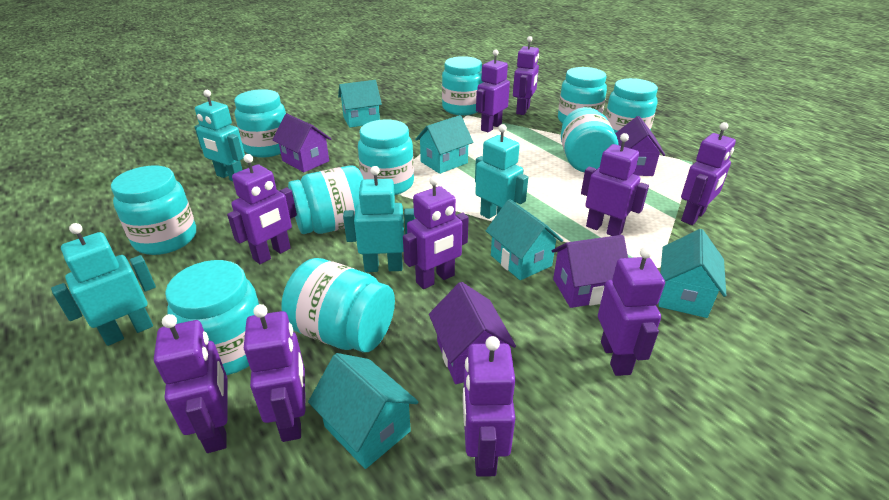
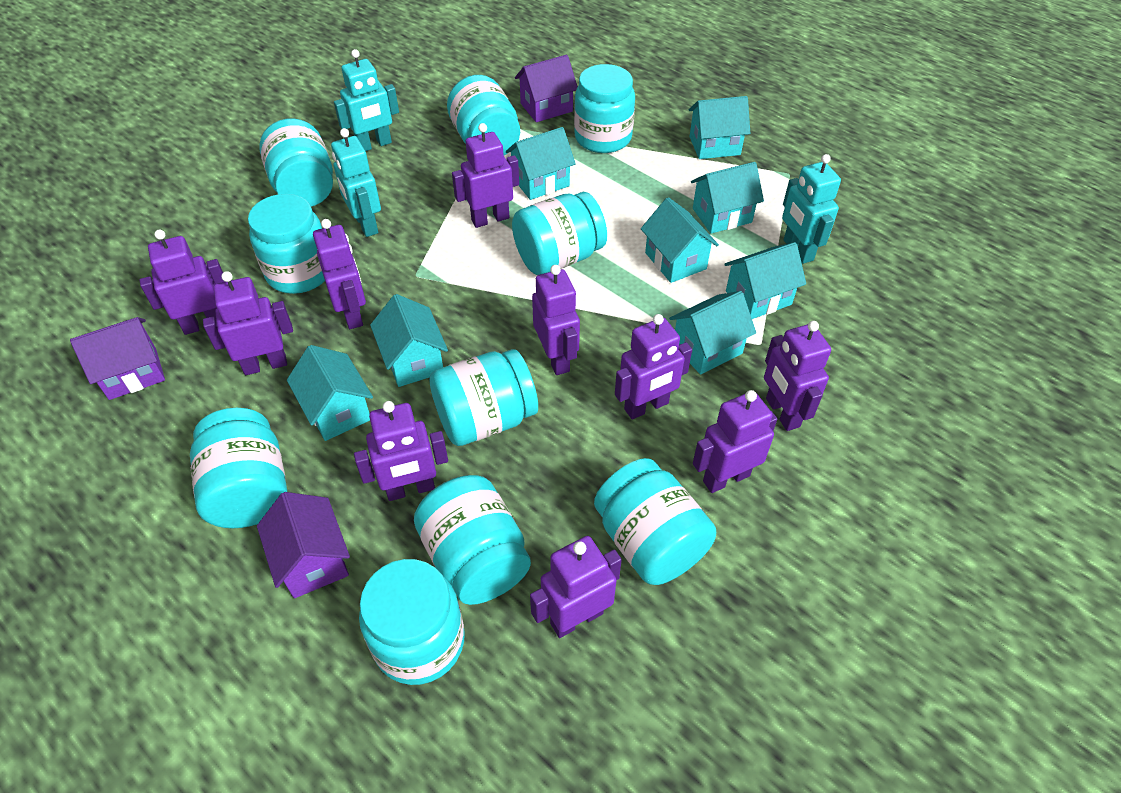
purple house: [273,114,331,172] [429,282,516,384] [552,235,628,308] [615,116,665,176] = 4 -> [70,317,165,400] [257,492,350,598] [515,55,578,122] = 3
turquoise house: [308,353,419,469] [338,80,382,128] [415,115,473,174] [486,199,563,280] [659,229,726,318] = 5 -> [287,345,373,441] [370,294,448,387] [506,127,576,200] [641,197,719,283] [669,291,756,375] [689,96,750,159] [691,162,764,234] [724,242,806,319] = 8
turquoise robot: [51,223,156,346] [194,90,245,181] [343,166,415,272] [475,124,528,219] = 4 -> [331,128,381,237] [334,49,399,151] [782,154,841,264] = 3

